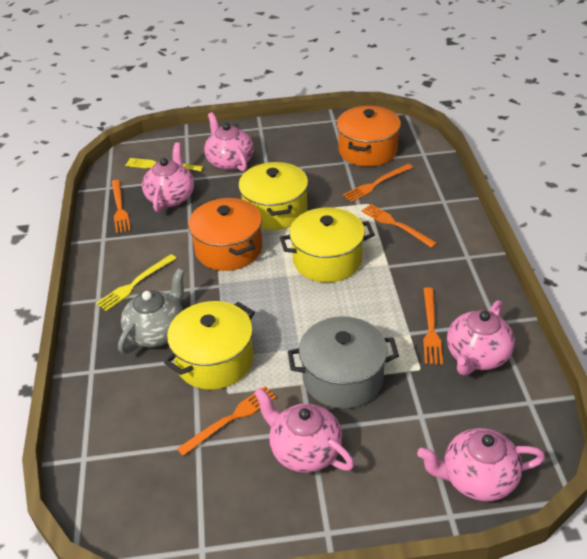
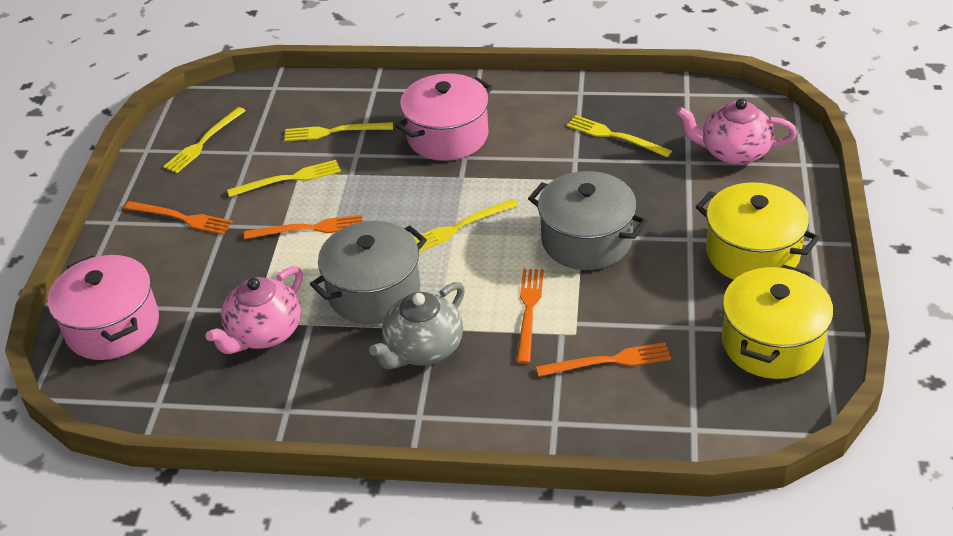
grey pot: [288,316,399,409] = 1 -> [310,221,427,324] [528,171,648,270] = 2
orange fork: [112,180,131,233] [177,386,277,456] [343,164,413,202] [361,204,437,248] [423,287,443,365] = 5 -> [124,201,233,235] [244,215,363,239] [517,269,544,364] [536,342,671,377] = 4
orange pot: [188,198,262,271] [337,106,401,167] = 2 -> none = 0
pink pot: none = 0 -> [48,255,159,360] [396,73,493,161] = 2
pink teapot: [142,142,194,212] [204,112,254,171] [254,387,354,473] [417,428,545,501] [447,300,515,375] = 5 -> [206,266,303,354] [676,99,797,165] = 2
yellow fork: [96,254,176,311] [125,158,203,171] = 2 -> [163,107,246,173] [227,160,341,197] [284,122,393,141] [414,199,518,252] [567,115,672,157] = 5
yellow pot: [164,301,255,390] [238,161,308,230] [280,207,375,282] = 3 -> [696,182,820,280] [722,265,833,379] = 2

